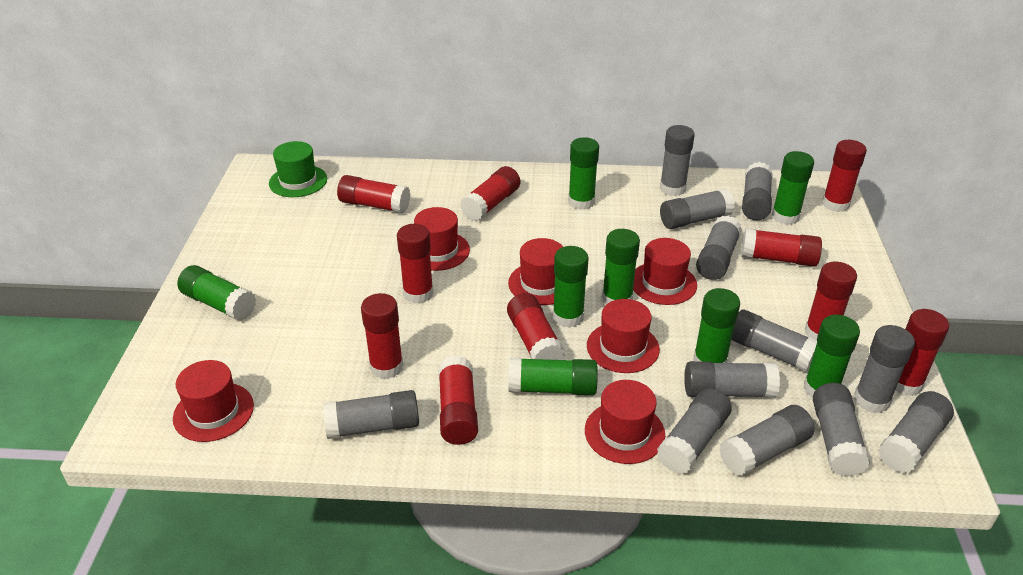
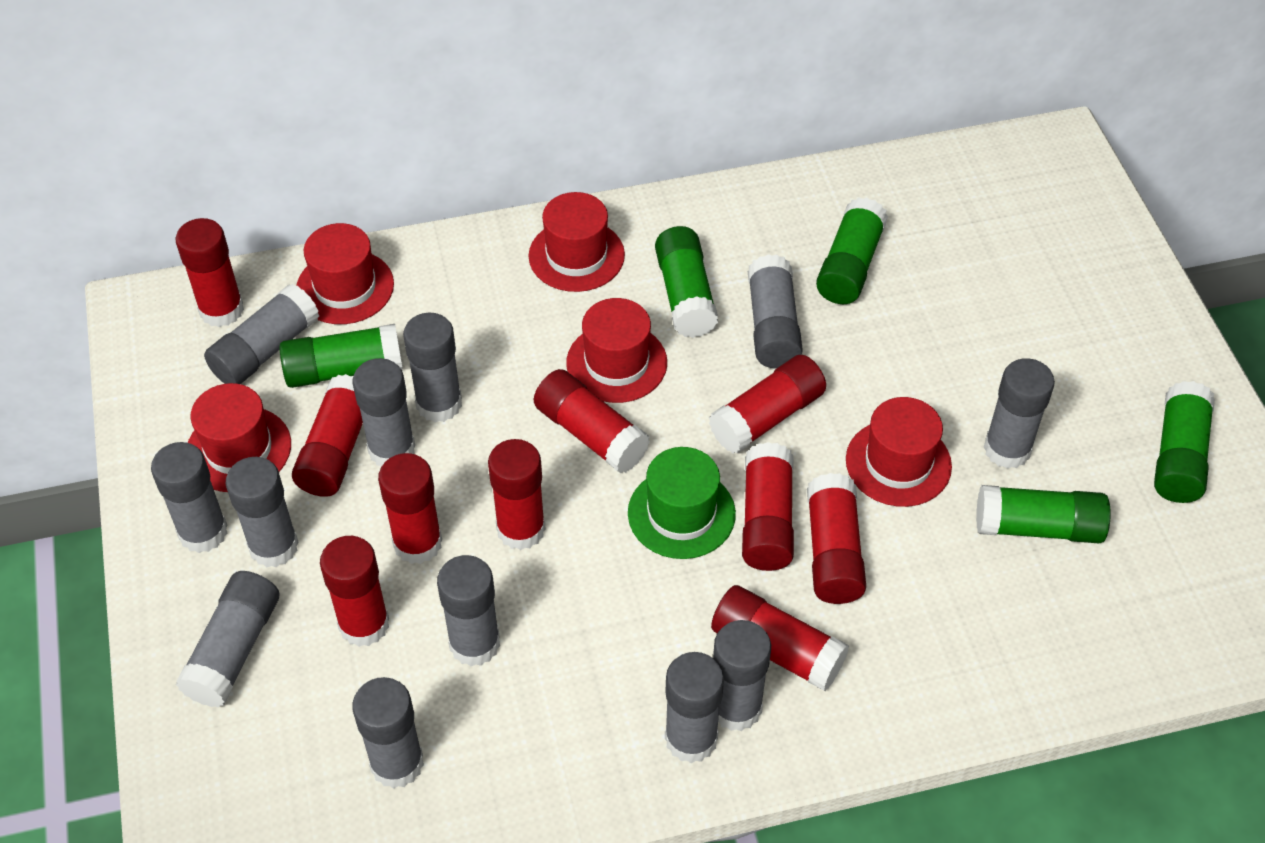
green glue stick: [177,265,256,321] [508,358,598,395] [553,246,589,328] [568,137,599,210] [602,229,640,305] [693,288,740,363] [772,151,814,225] [803,315,860,398] = 8 -> [279,324,403,388] [655,226,718,338] [816,198,888,304] [976,485,1111,543] [1154,381,1215,503] = 5
red hat: [173,360,254,442] [414,207,470,271] [508,238,563,305] [585,380,665,464] [587,299,660,373] [633,238,697,305] = 6 -> [188,383,291,492] [296,223,394,324] [529,192,625,292] [566,298,667,403] [846,397,952,507] = 5

